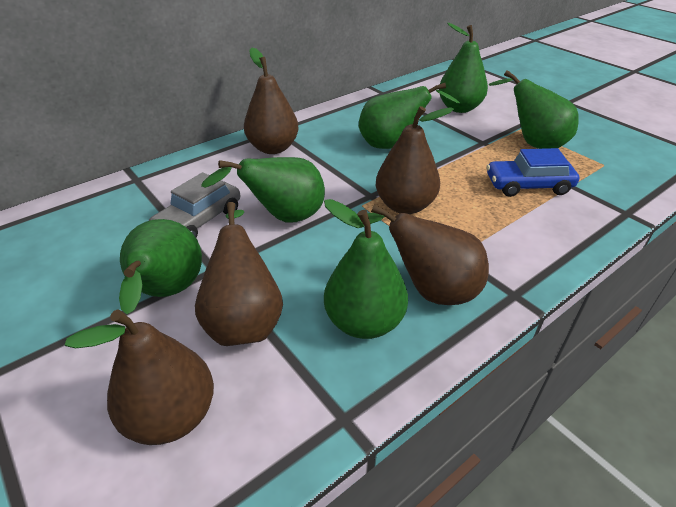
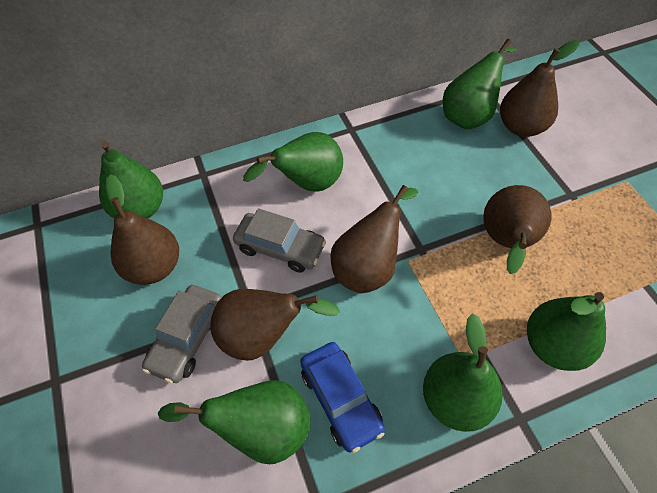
grey car: [149,172,240,237] = 1 -> [142,285,222,383] [233,208,326,273] = 2

